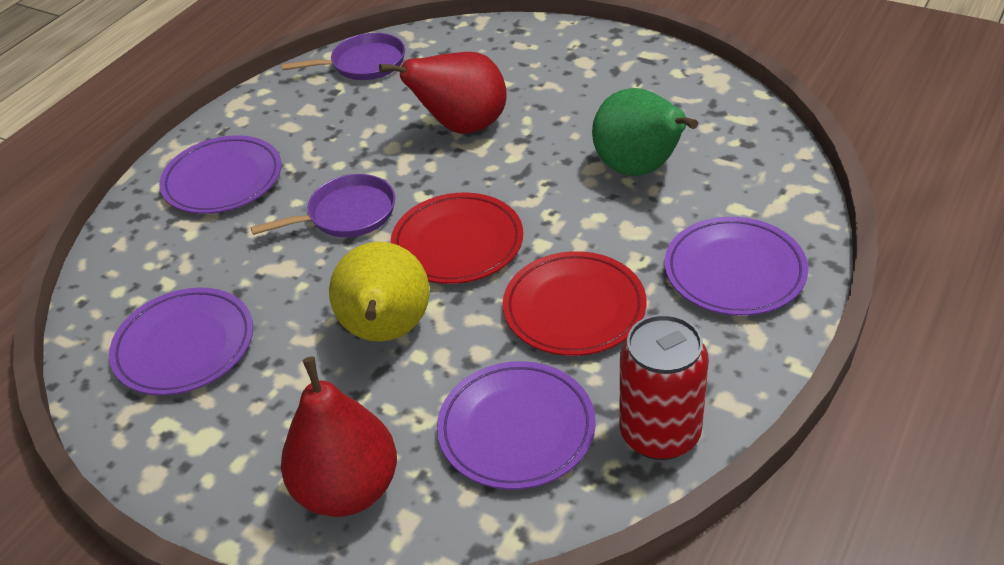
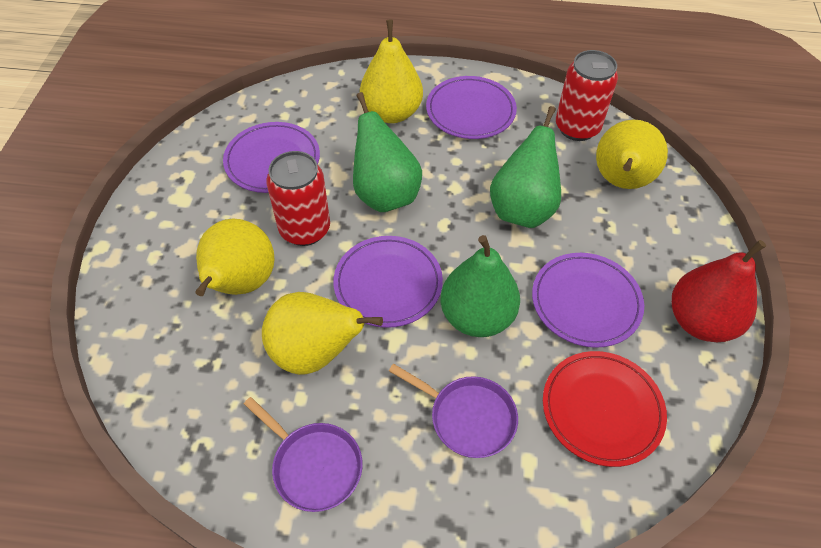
green pear: [592,88,698,176] = 1 -> [353,92,422,212] [440,235,520,337] [490,106,561,228] = 3
red can: [619,314,709,460] = 1 -> [266,151,330,246] [556,50,618,141] = 2
red pear: [281,357,397,517] [379,52,507,134] = 2 -> [672,240,766,342] = 1
red plate: [391,192,523,284] [503,251,646,356] = 2 -> [543,351,667,467] = 1
yellow pear: [329,242,430,342] = 1 -> [195,219,275,296] [262,292,383,375] [360,20,423,123] [596,120,668,189] = 4

